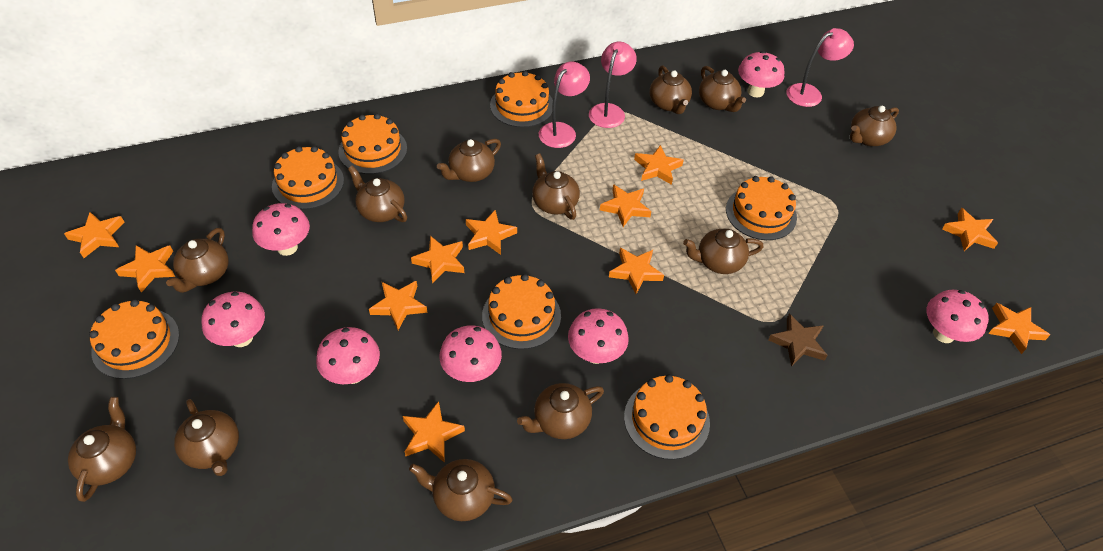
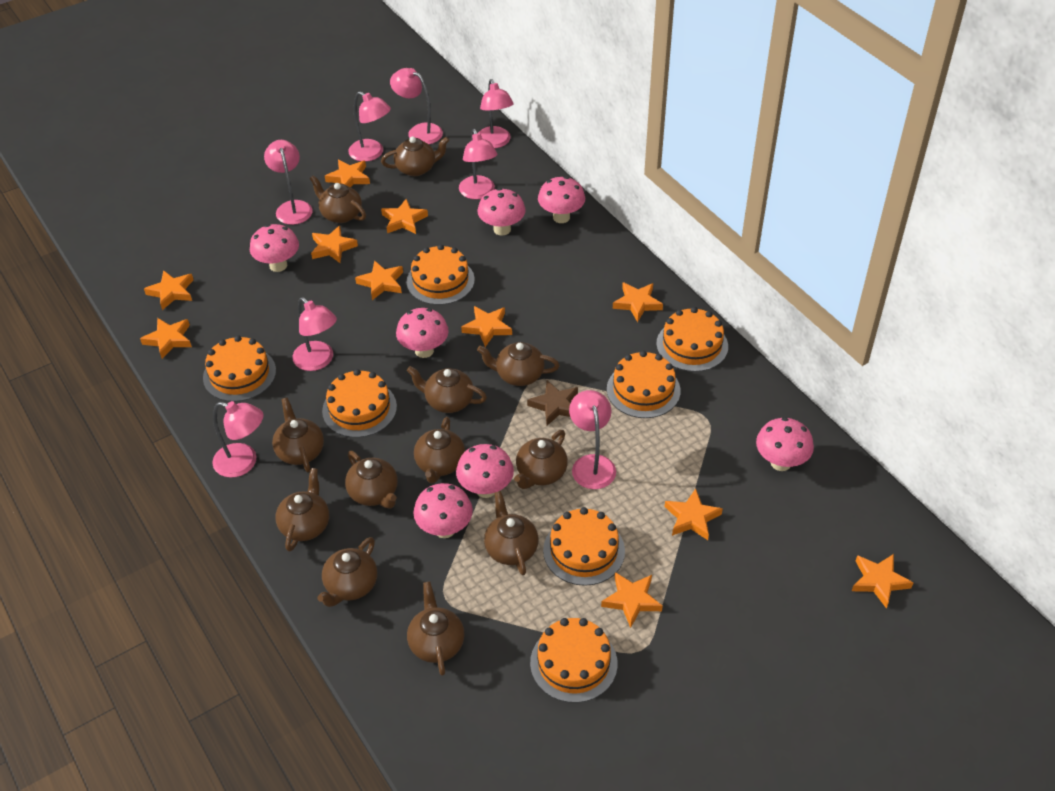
pink lamp: [539,61,590,148] [589,41,637,128] [787,28,854,107] = 3 -> [212,401,263,478] [264,140,313,225] [292,297,337,371] [348,91,391,162] [390,68,443,144] [459,129,497,199] [478,79,514,148] [569,390,616,489] = 8

